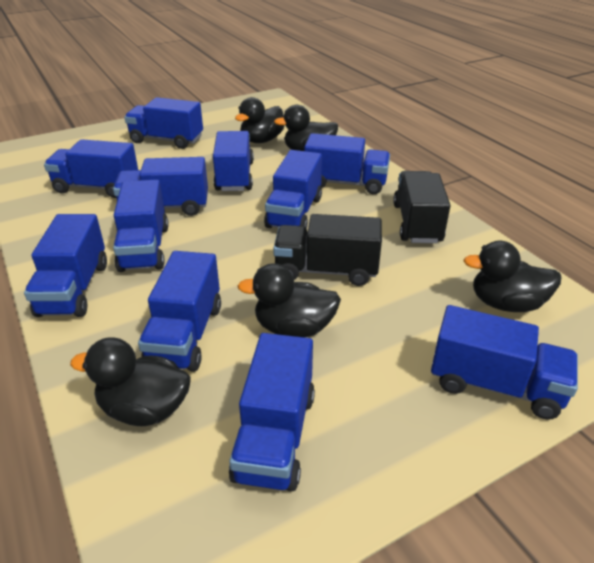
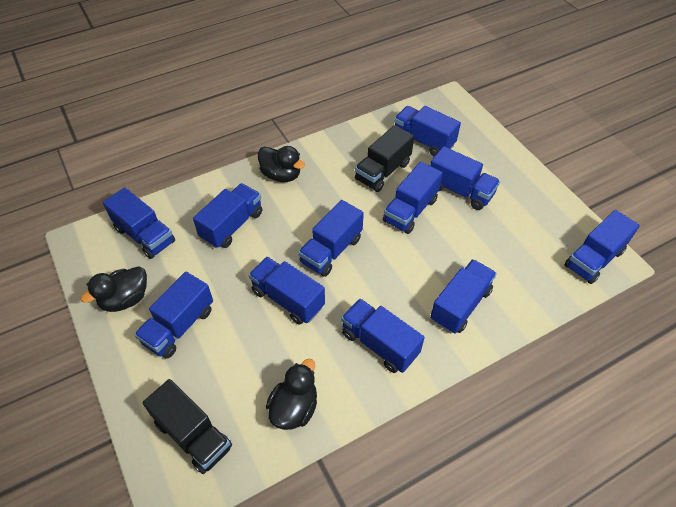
black duck: [70,338,191,426] [235,97,285,143] [237,263,341,337] [274,105,338,151] [463,241,562,312] = 5 -> [81,266,147,312] [258,146,305,182] [266,359,317,430] = 3

